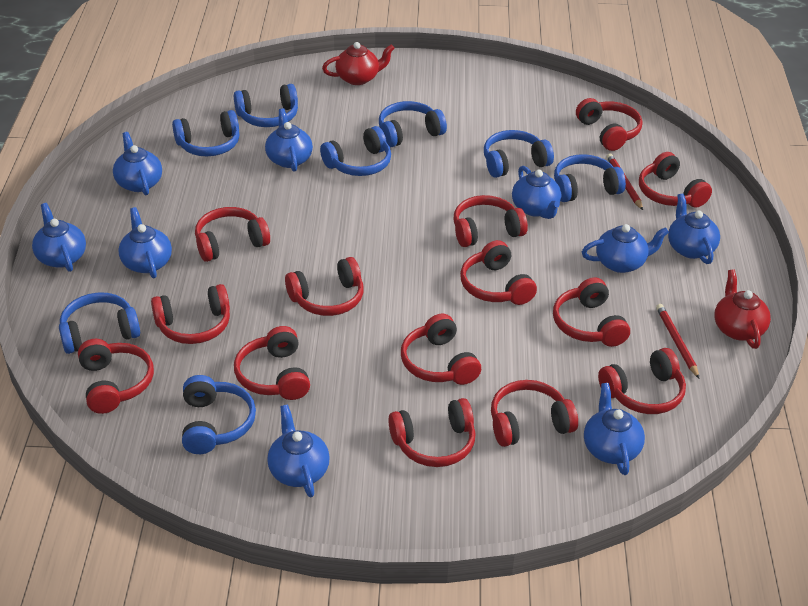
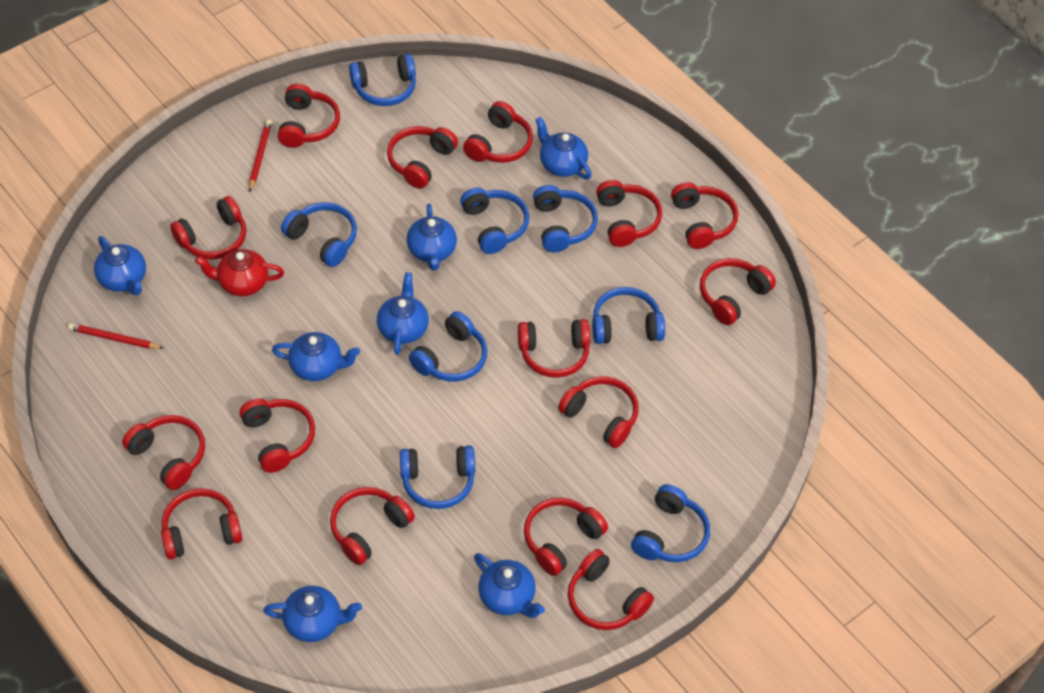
blue teapot: [32,203,86,272] [113,132,162,195] [118,207,172,278] [265,108,313,172] [267,405,330,497] [512,166,561,219] [582,224,669,273] [584,383,645,475] [668,194,720,264] = 9 -> [94,236,146,295] [263,586,362,642] [272,332,360,381] [377,272,429,355] [407,204,457,270] [474,553,545,618] [535,117,592,179] = 7
red headphones: [78,339,154,414] [151,284,230,344] [195,207,270,262] [234,326,310,400] [285,257,364,316] [388,398,475,467] [401,314,481,385] [453,195,528,247] [460,240,537,305] [491,380,578,447] [553,277,630,347] [576,98,642,151] [598,348,686,414] [639,152,712,208] = 14 -> [122,415,205,490] [161,488,242,559] [170,196,246,260] [240,398,315,473] [278,83,340,148] [330,487,415,565] [387,126,458,189] [463,101,533,163] [518,319,590,378] [524,498,608,576] [558,376,639,448] [568,549,654,630] [596,180,662,247] [671,182,738,249] [700,258,776,325] = 15
red teapot: [322,42,395,85] [714,269,771,349] = 2 -> [195,249,284,296] = 1

